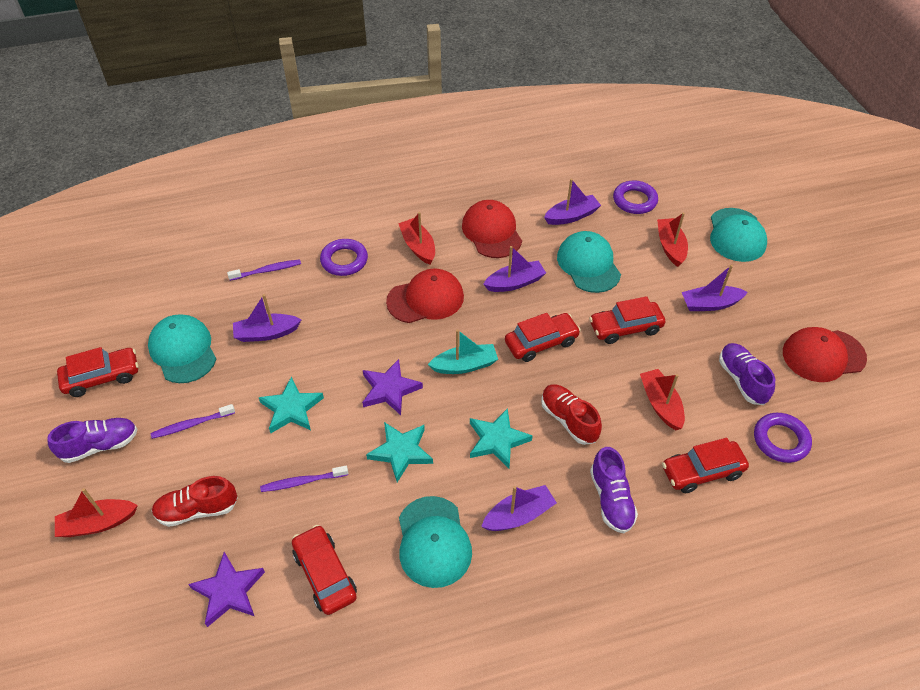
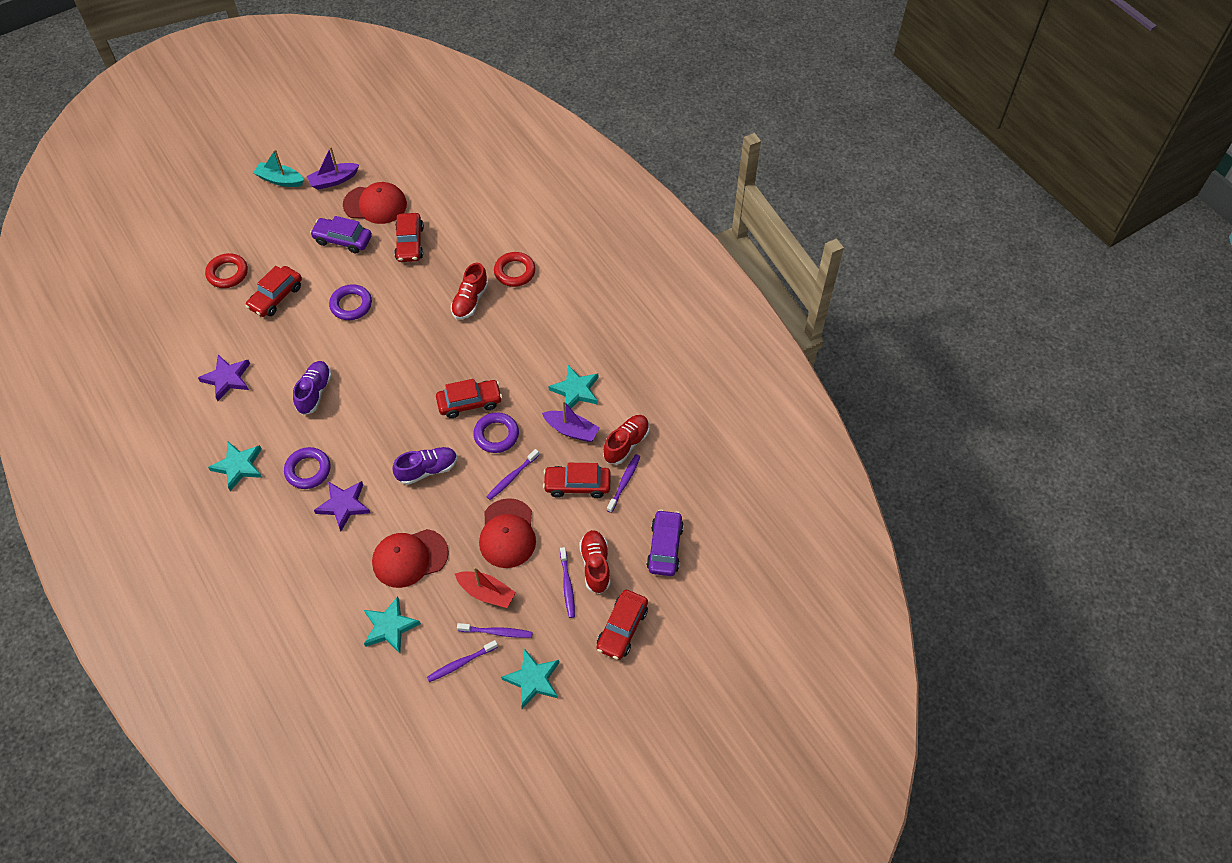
purple boat: [233,294,301,342] [481,485,557,531] [483,246,546,292] [544,179,601,225] [682,265,748,311] = 5 -> [307,146,359,190] [542,400,600,442] = 2
purple car: none = 0 -> [310,216,372,254] [646,509,684,576] = 2
purple shoe: [47,418,138,463] [590,447,638,533] [719,343,775,405] = 3 -> [293,361,332,415] [392,447,457,485] = 2
purple toothbrush: [151,404,235,439] [227,259,301,281] [260,466,348,492] = 3 -> [427,640,498,682] [457,623,533,638] [487,449,539,500] [560,547,575,618] [607,454,641,513] = 5
red boat: [55,488,138,537] [398,212,435,265] [640,369,685,430] [657,212,688,267] = 4 -> [455,567,516,608] = 1
red ring: none = 0 -> [205,253,248,288] [494,252,536,287] = 2
red shoe: [152,476,237,527] [541,384,602,445] = 2 -> [451,262,489,319] [579,530,611,594] [603,415,650,465] = 3
turquoise cap: [148,314,216,383] [399,496,472,588] [557,231,621,293] [710,208,767,262] = 4 -> none = 0
turquoise star: [259,377,324,433] [366,422,433,482] [470,408,533,469] = 3 -> [208,442,262,491] [364,596,421,653] [501,649,559,709] [548,365,598,408] = 4

